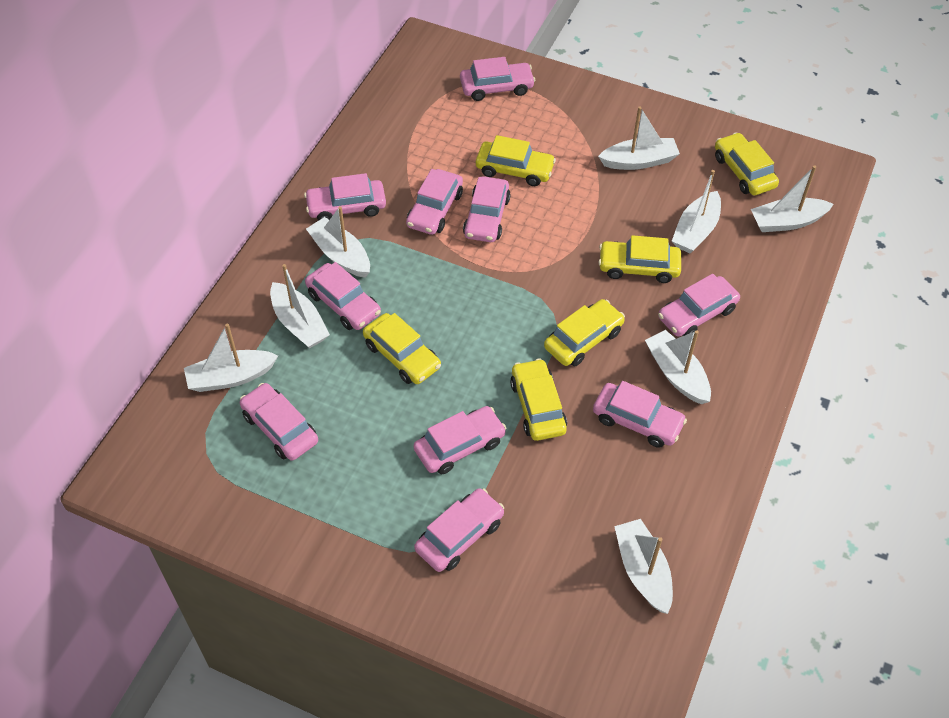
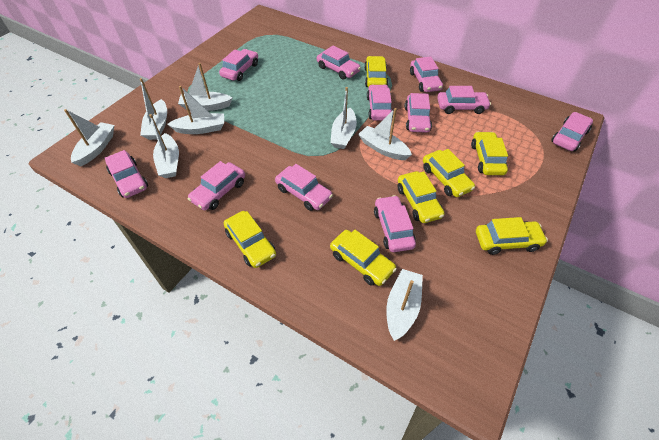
pink car: [240,383,318,461] [304,173,386,221] [305,262,381,330] [406,169,463,235] [414,406,506,475] [414,488,504,572] [460,57,535,101] [463,176,511,242] [593,381,687,448] [658,274,740,337] = 10 -> [105,150,148,198] [188,161,245,210] [219,49,258,81] [275,164,333,211] [317,46,361,80] [367,84,394,121] [374,195,416,252] [405,93,432,133] [410,56,443,92] [437,86,491,114] [551,112,593,152] = 11
yellow car: [363,313,441,384] [476,135,556,186] [510,359,567,441] [544,299,625,367] [598,235,681,283] [715,132,779,195] = 6 -> [224,211,276,268] [330,230,397,286] [364,56,388,87] [398,171,444,223] [423,149,475,197] [471,132,508,175] [476,217,548,255] = 7

